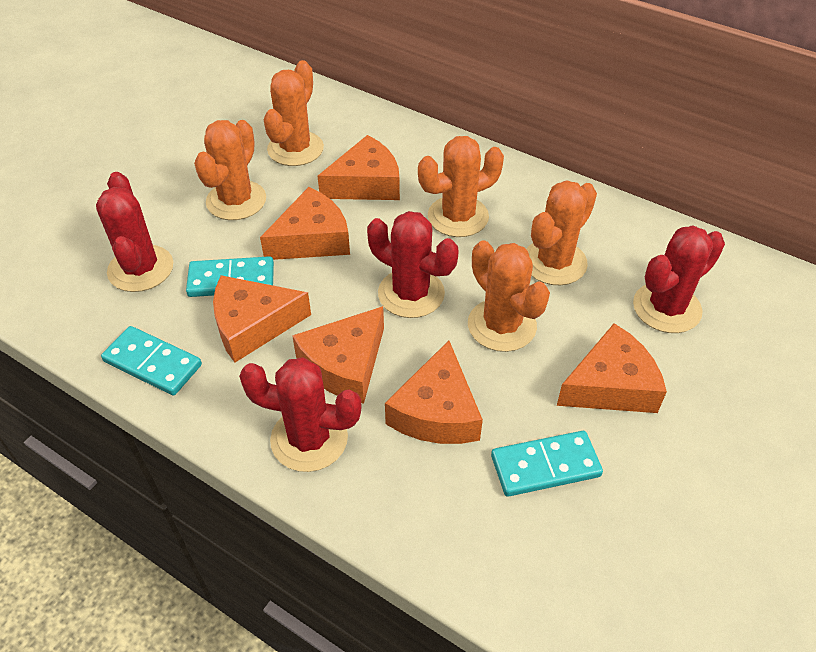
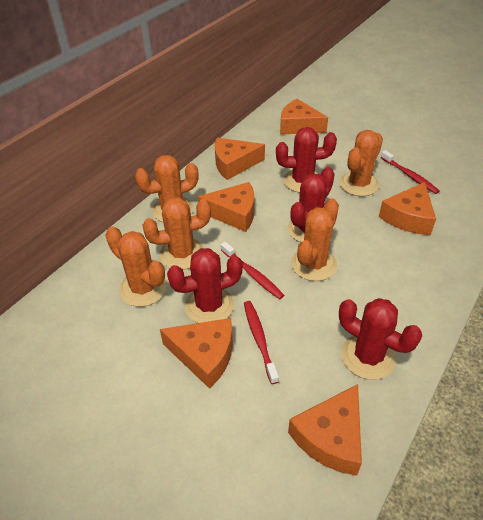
red toothbrush: none = 0 -> [221,242,284,299] [244,301,279,384] [381,150,440,194] = 3
turquoise domino: [101,326,202,396] [186,256,274,297] [491,431,603,497] = 3 -> none = 0

